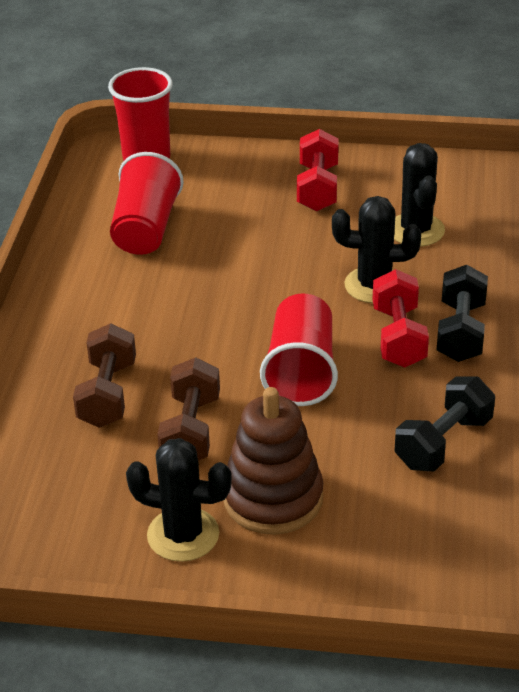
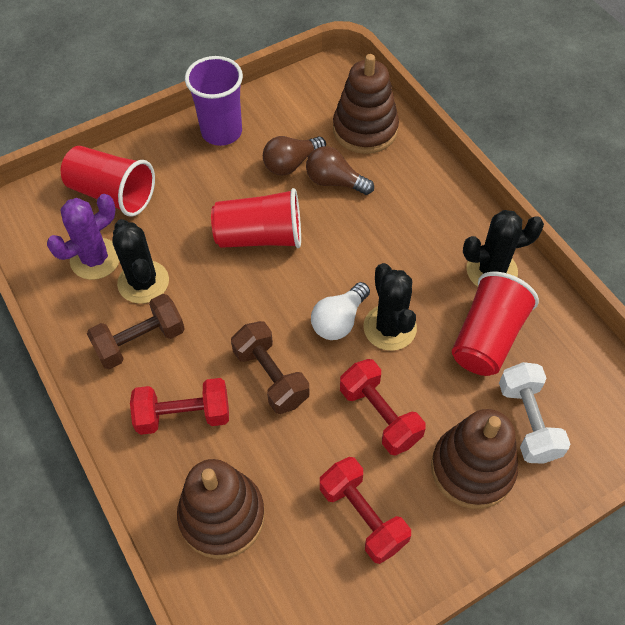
black dumbbell: [395,376,495,472] [437,265,488,362] = 2 -> none = 0
brown light bulb: none = 0 -> [263,136,326,175] [306,146,374,195] = 2
brown stacking toy: [224,387,323,535] = 1 -> [177,459,265,559] [333,54,399,154] [431,409,518,509] = 3
purple cactus: none = 0 -> [47,194,120,280] = 1
purple cup: none = 0 -> [185,56,243,146] = 1
red dumbbell: [297,129,339,211] [373,269,429,368] = 2 -> [130,378,229,435] [320,457,411,564] [340,359,426,456] = 3
white dumbbell: none = 0 -> [499,362,570,464] = 1
white light bulb: none = 0 -> [311,282,370,340] = 1

